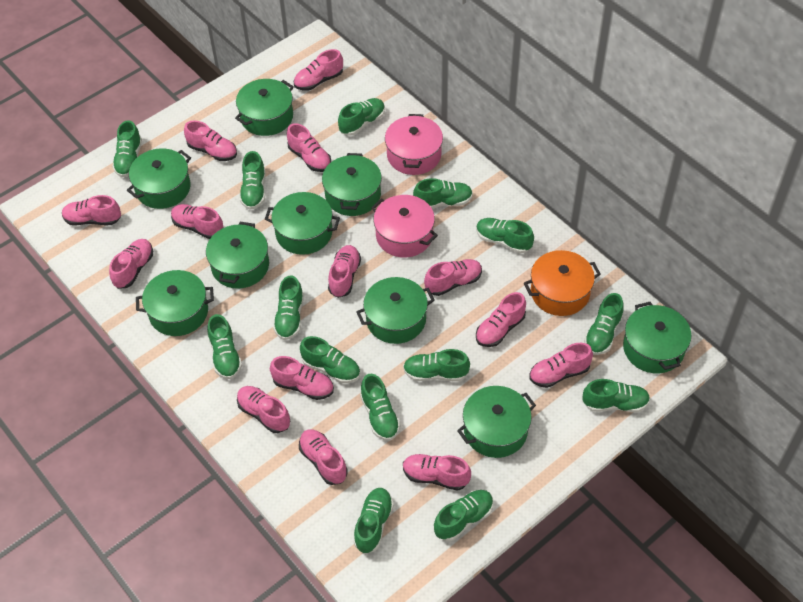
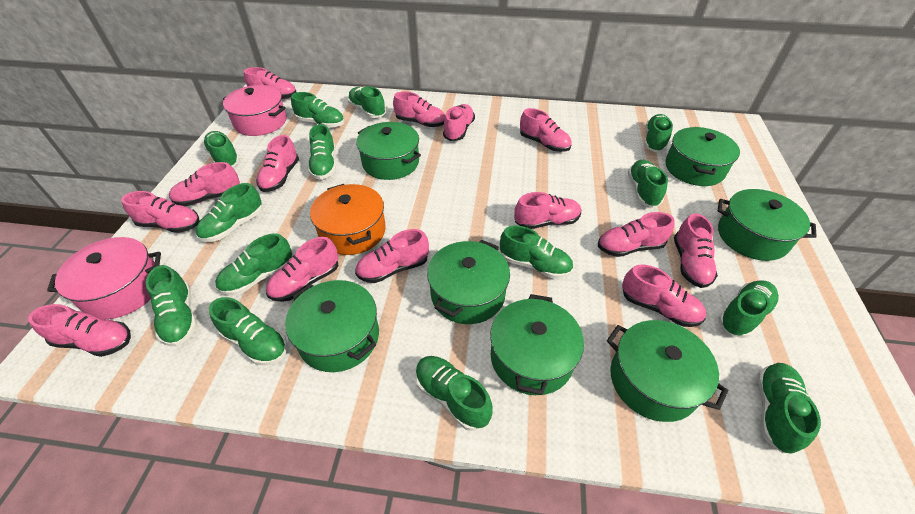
green pot: [127,148,191,209] [136,270,214,336] [206,222,269,289] [235,79,294,136] [265,192,340,255] [322,153,382,216] [356,277,435,344] [457,386,536,458] [623,302,691,373] = 9 -> [285,280,379,372] [356,122,421,180] [427,240,510,324] [490,294,584,395] [607,320,728,422] [665,127,740,186] [718,189,817,261] = 7

